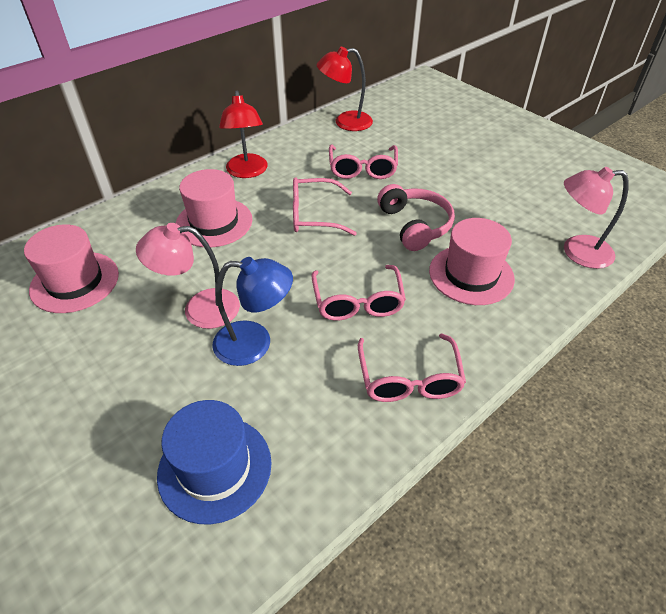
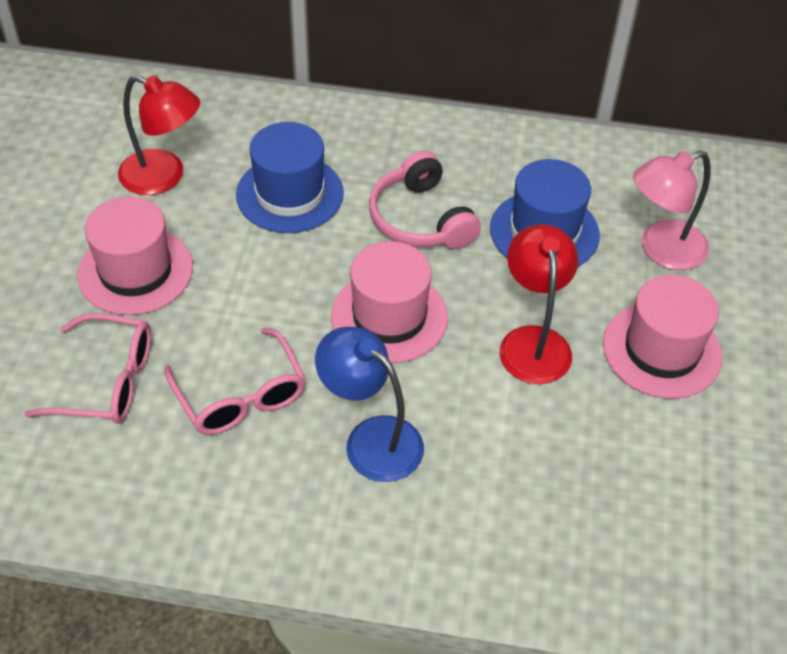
blue hat: [157,400,272,524] = 1 -> [236,122,344,233] [490,159,600,267] = 2
pink glasses: [293,177,357,236] [312,265,406,321] [329,145,398,179] [358,334,466,402] = 4 -> [24,313,151,424] [165,328,306,435] = 2
pink lamp: [136,223,240,329] [564,167,629,269] = 2 -> [633,150,711,270] = 1

